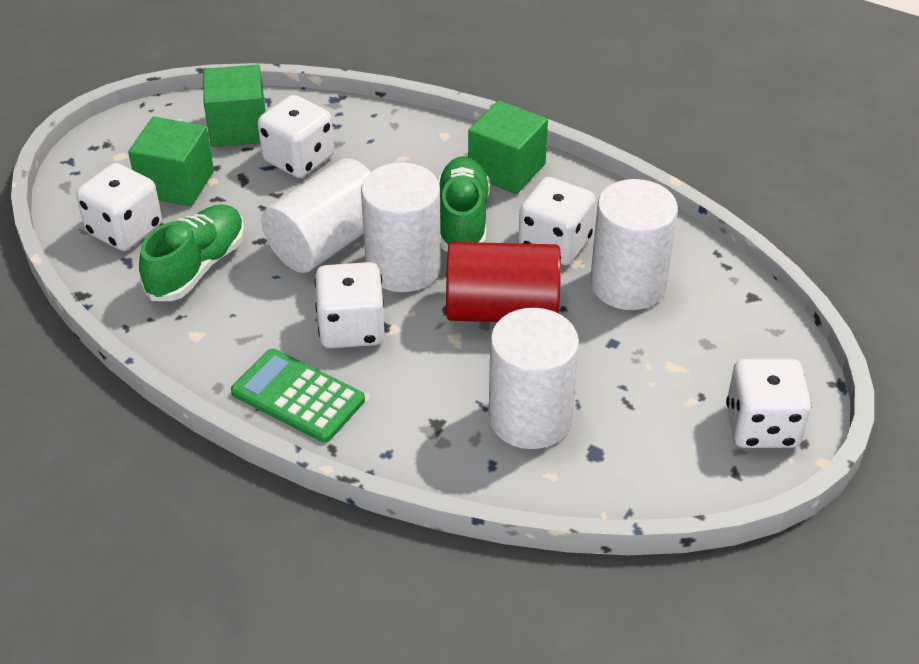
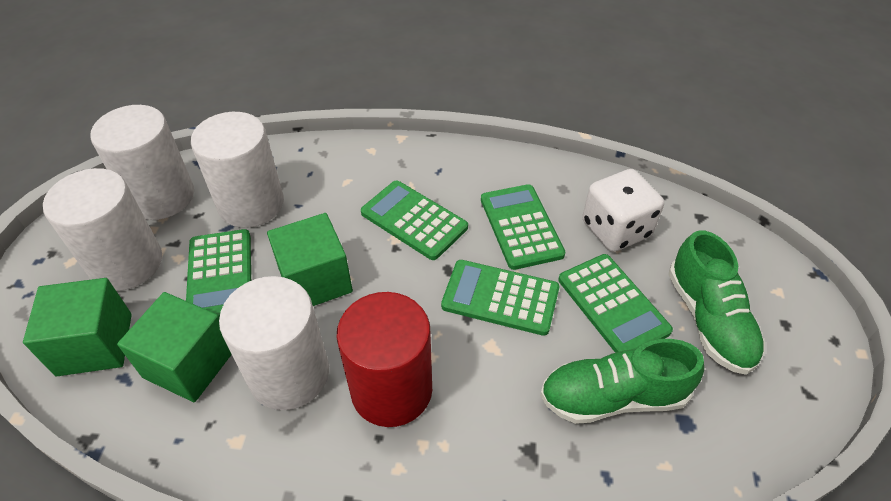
green calculator: [231,349,365,443] = 1 -> [186,229,251,318] [361,181,468,260] [441,260,559,336] [481,184,565,270] [558,254,673,353] = 5
white dice: [76,163,162,251] [258,95,334,178] [315,262,386,348] [518,177,596,265] [726,359,811,448] = 5 -> [582,169,664,252] = 1

